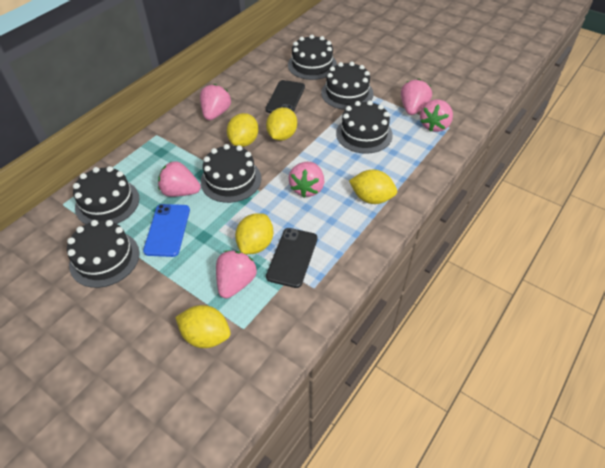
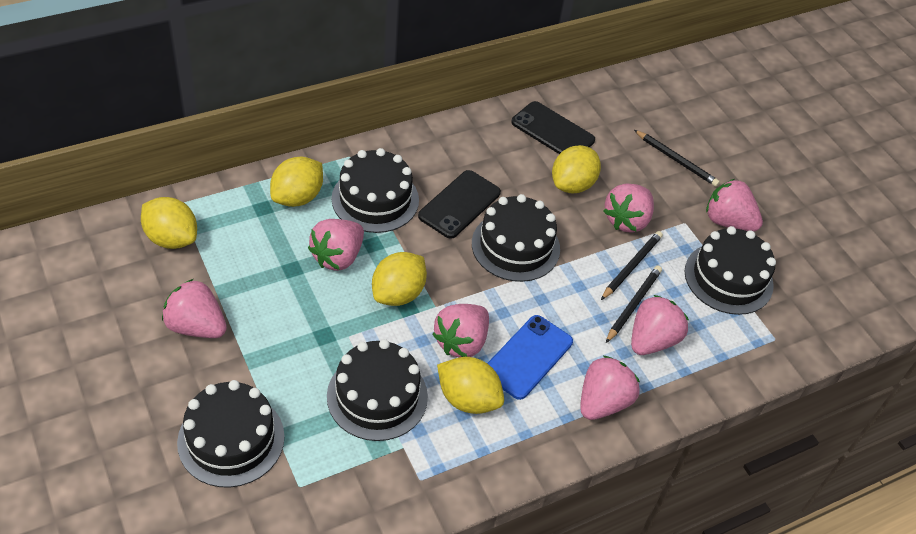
black cake: [67,220,140,288] [73,166,139,224] [201,144,261,203] [288,35,337,80] [321,62,373,110] [336,100,393,154] = 6 -> [177,380,285,488] [327,339,428,441] [331,148,419,233] [472,194,560,282] [684,226,776,315] = 5
black pencil: none = 0 -> [601,231,663,300] [606,266,662,343] [634,130,720,187] = 3
pink strawberry: [158,161,201,197] [200,84,231,120] [216,250,257,298] [288,162,324,198] [401,79,432,115] [420,99,453,132] = 6 -> [162,279,227,338] [308,219,364,271] [432,304,489,357] [580,356,640,420] [604,183,654,233] [631,295,689,355] [706,179,763,231] = 7

